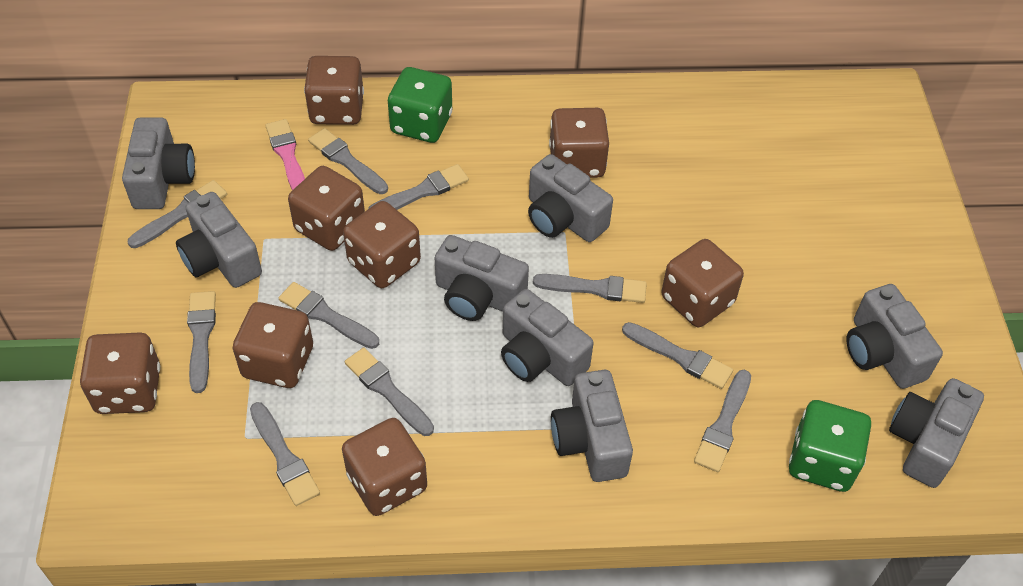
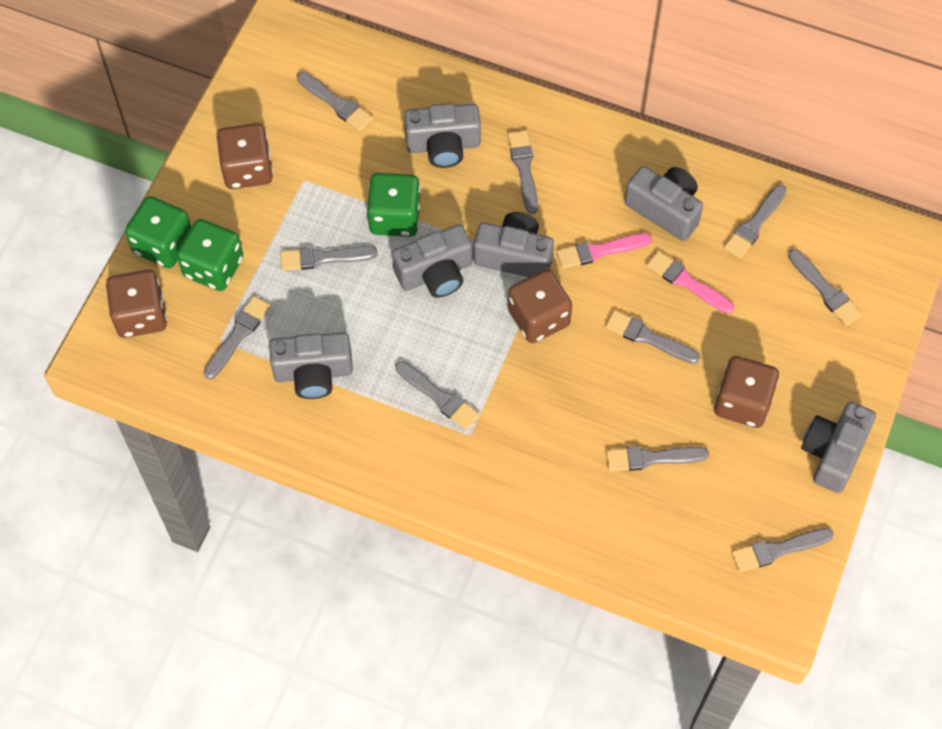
brown dice: [80,332,160,414] [233,302,313,388] [288,166,365,251] [304,56,364,125] [342,418,427,516] [343,201,421,288] [549,108,609,178] [661,239,744,327] = 8 -> [106,270,167,338] [216,123,273,189] [508,269,572,343] [714,356,779,428] = 4
green dice: [388,67,452,143] [789,400,871,492] = 2 -> [125,196,191,268] [177,219,243,291] [367,173,420,237] = 3
grey camera: [122,117,195,209] [176,192,262,288] [435,235,529,321] [501,289,593,386] [528,154,613,242] [551,370,633,482] [846,284,943,389] [889,378,984,488] = 8 -> [269,332,353,399] [392,224,472,298] [404,103,481,168] [474,212,554,277] [624,166,703,241] [801,402,876,493] = 6
pink brush: [265,119,305,190] = 1 -> [556,233,652,269] [646,251,734,314] = 2

